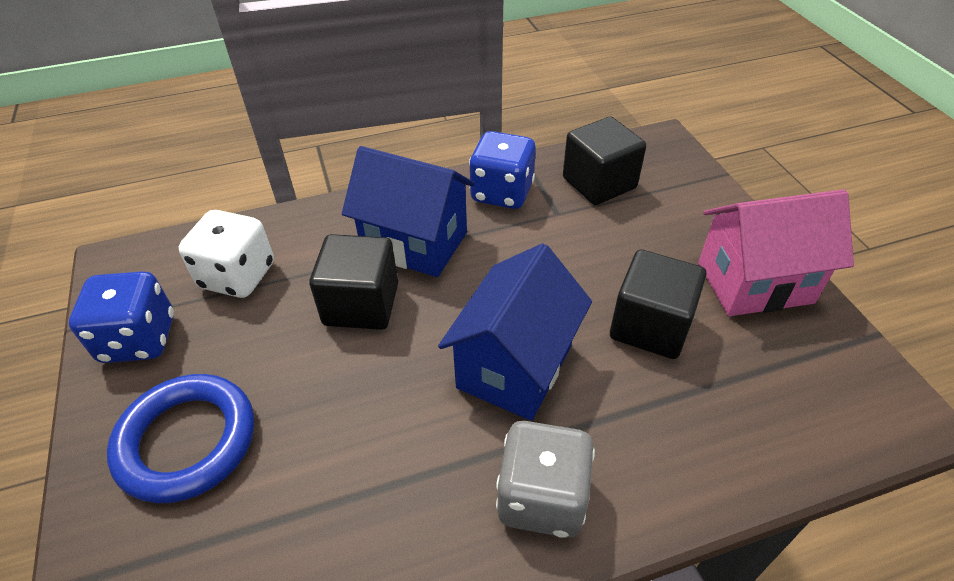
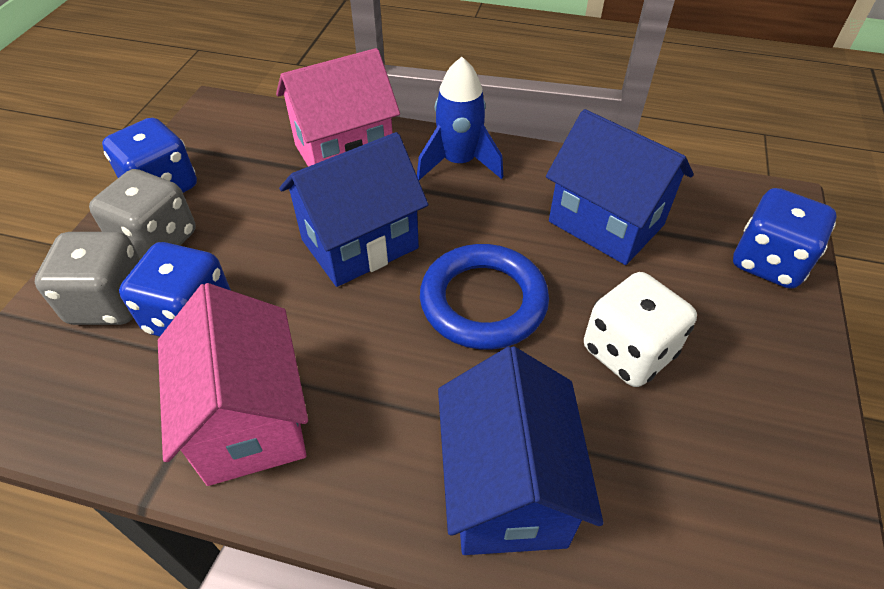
black cube: [309,234,398,330] [563,117,646,205] [610,249,707,359] = 3 -> none = 0
blue dice: [69,271,174,363] [469,131,536,209] = 2 -> [102,118,197,193] [119,242,231,337] [733,188,837,289] = 3
blue house: [342,146,475,277] [438,243,592,421] = 2 -> [279,132,428,287] [438,346,603,555] [546,109,694,265] = 3
blue rocket: none = 0 -> [417,57,503,180] = 1
grey dice: [496,421,595,538] = 1 -> [35,232,141,325] [89,169,196,259] = 2
pink house: [698,189,854,316] = 1 -> [158,283,308,486] [276,48,400,167] = 2

